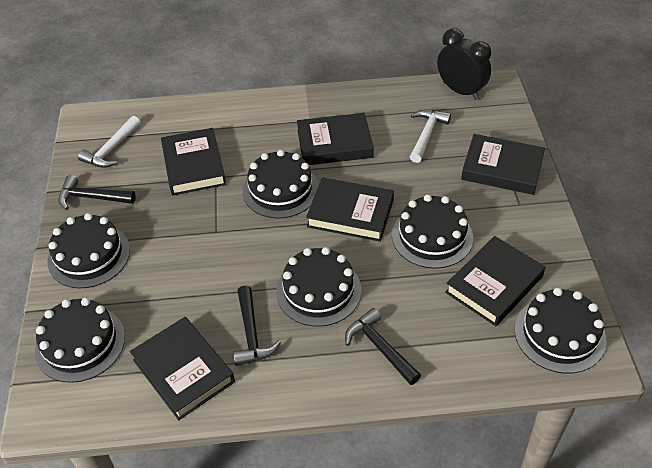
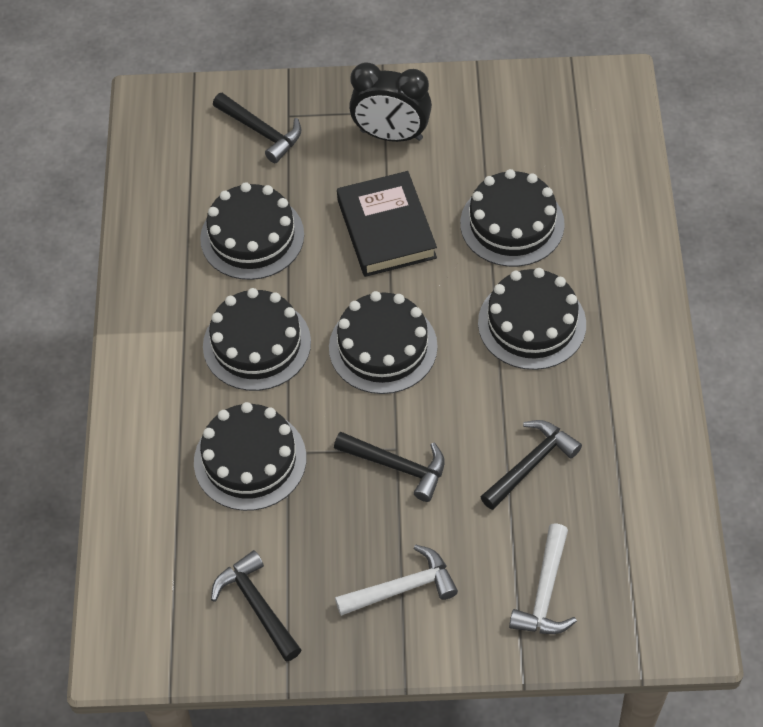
black book: [130,317,235,420] [161,128,226,196] [297,113,374,165] [306,177,394,242] [445,236,545,326] [461,134,545,195] = 6 -> [337,171,437,277] = 1
black hammer: [59,175,136,210] [233,285,281,366] [345,308,421,385] = 3 -> [211,550,301,661] [213,93,301,163] [334,432,444,502] [481,420,582,510] = 4

